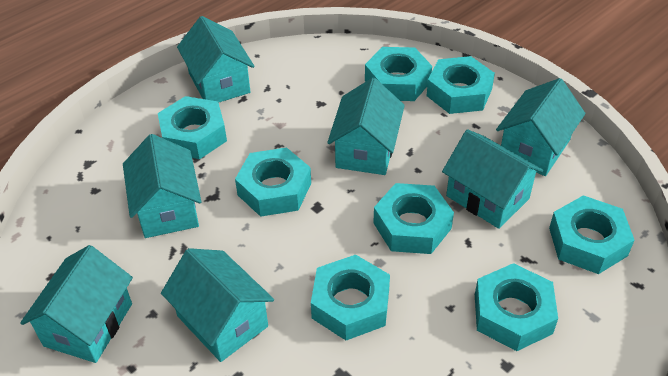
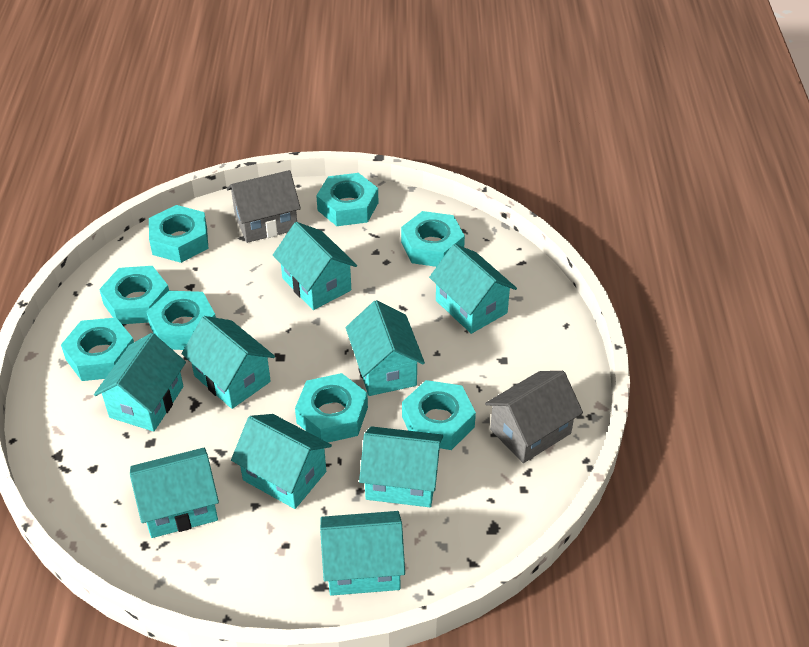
grey house: none = 0 -> [227,170,301,243] [485,371,583,463] = 2
turquoise house: [20,245,133,363] [123,134,201,238] [161,248,274,362] [177,16,255,103] [327,78,405,175] [442,129,543,229] [496,78,586,176] = 7 -> [94,333,186,431] [130,448,219,538] [182,316,275,409] [231,414,332,509] [273,222,357,310] [320,511,405,596] [346,300,425,396] [359,426,443,507] [429,244,517,334] = 9

